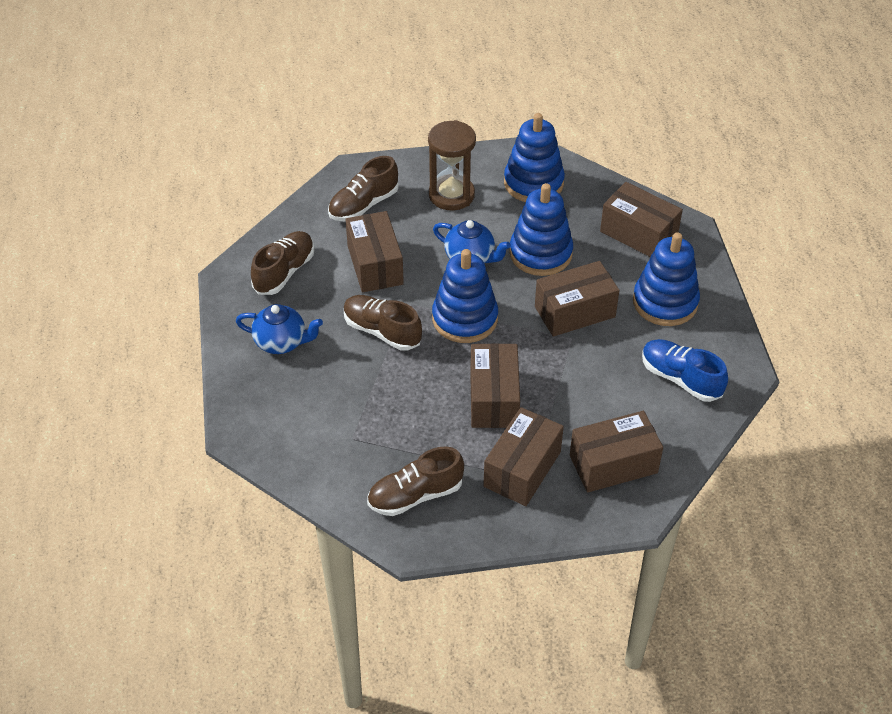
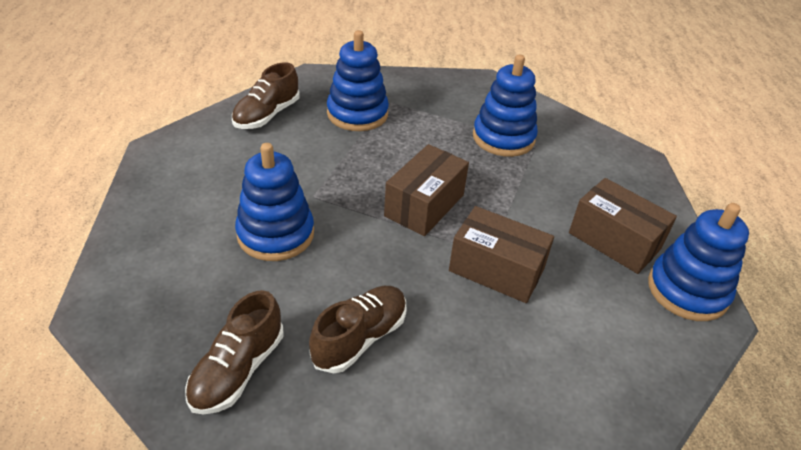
blue shoe: [642,339,728,402] = 1 -> none = 0
blue teapot: [236,304,323,354] [433,220,511,263] = 2 -> none = 0
brown box: [345,211,404,292] [470,343,520,428] [483,407,564,506] [535,261,620,337] [570,411,663,492] [600,182,683,257] = 6 -> [384,144,469,236] [449,206,554,303] [569,178,677,274] = 3
brown hourglass: [428,120,476,210] = 1 -> none = 0
brown shoe: [251,231,314,295] [328,156,399,221] [344,295,422,351] [367,446,464,516] = 4 -> [185,290,284,415] [232,62,300,129] [309,286,407,373] = 3

